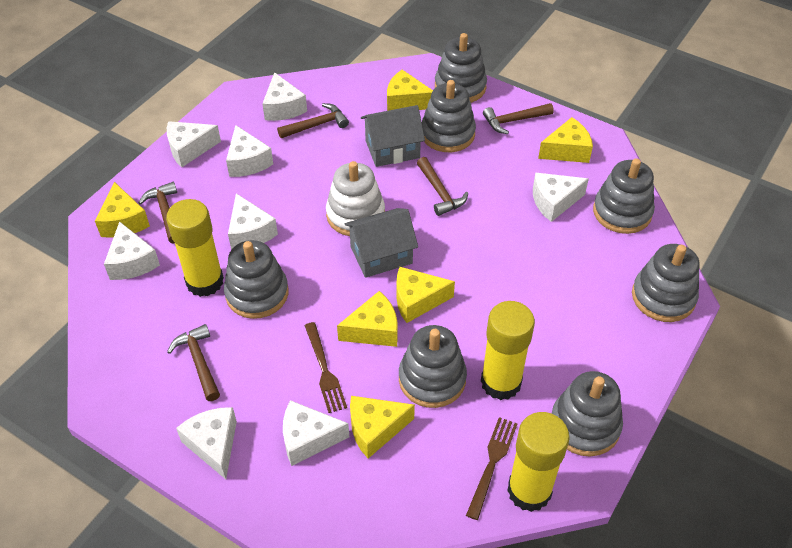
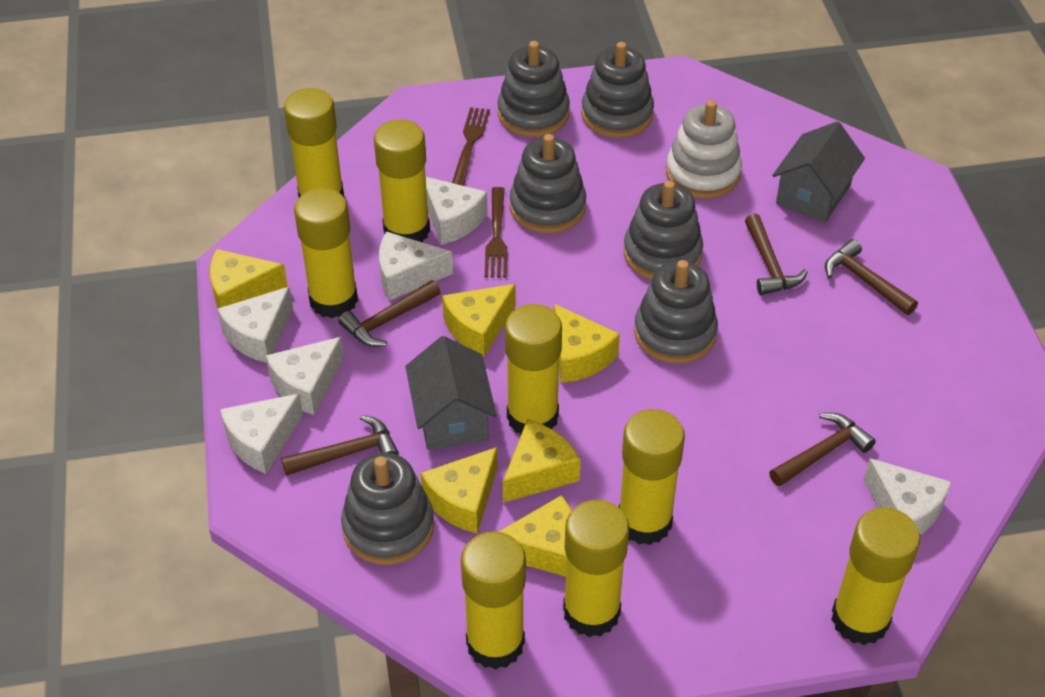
grey stacking toy: [224,240,288,319] [399,325,467,408] [422,80,476,152] [435,33,487,103] [552,371,623,457] [593,158,655,234] [632,244,700,322] = 7 -> [341,453,434,565] [497,41,570,137] [510,134,586,233] [581,42,654,138] [624,180,703,280] [634,260,718,364] = 6
white cheese: [104,221,160,280] [167,121,221,167] [176,407,237,479] [226,125,273,177] [228,194,278,250] [262,72,307,121] [283,400,349,466] [533,172,589,222] = 8 -> [217,287,293,363] [220,394,303,474] [265,337,344,415] [379,231,453,301] [425,177,488,245] [863,458,952,535] = 6
yellow glue stick: [166,199,224,297] [481,301,535,400] [507,412,570,512] = 3 -> [284,88,344,198] [294,188,358,319] [374,119,430,243] [461,531,526,670] [505,304,562,434] [563,500,629,637] [619,409,685,545] [831,507,920,645] = 8

